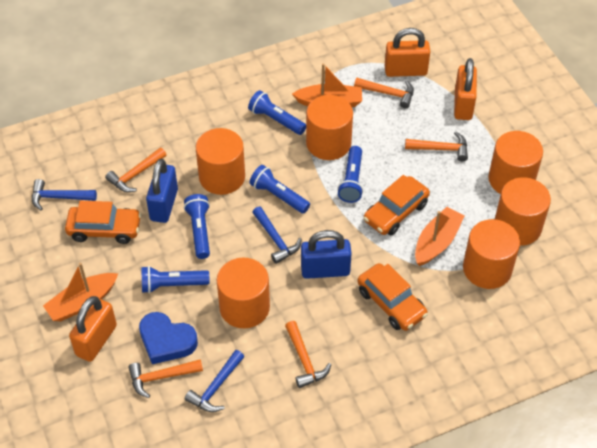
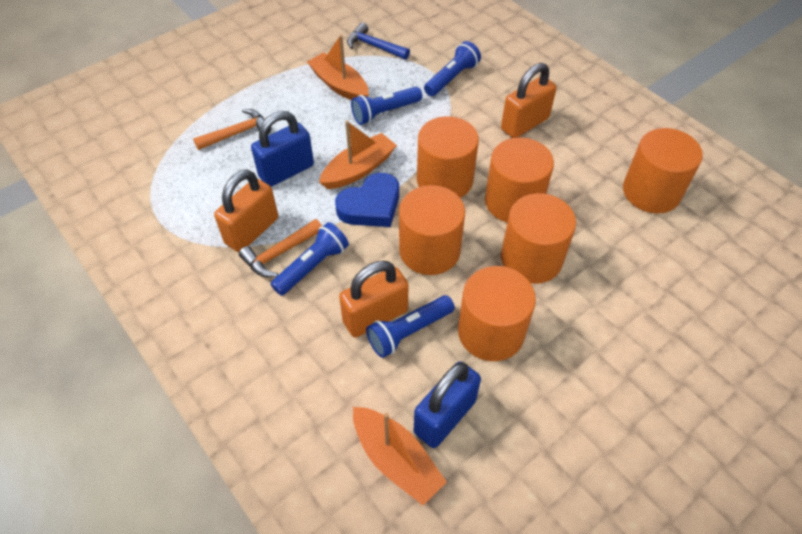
blue flashlight: [141,266,209,293] [184,194,210,259] [248,90,306,135] [249,165,310,214] [337,146,363,203] = 5 -> [271,222,349,296] [351,87,422,125] [366,295,455,358] [424,41,481,96] = 4
blue hammer: [32,179,97,210] [185,350,244,412] [252,207,302,264] = 3 -> [347,22,410,60] = 1
orange car: [65,201,141,244] [357,263,428,331] [364,175,430,235] = 3 -> none = 0
orange hammer: [105,148,166,192] [128,359,203,398] [285,321,331,388] [354,78,414,108] [405,132,468,161] = 5 -> [193,109,271,150] [239,219,322,277] = 2

